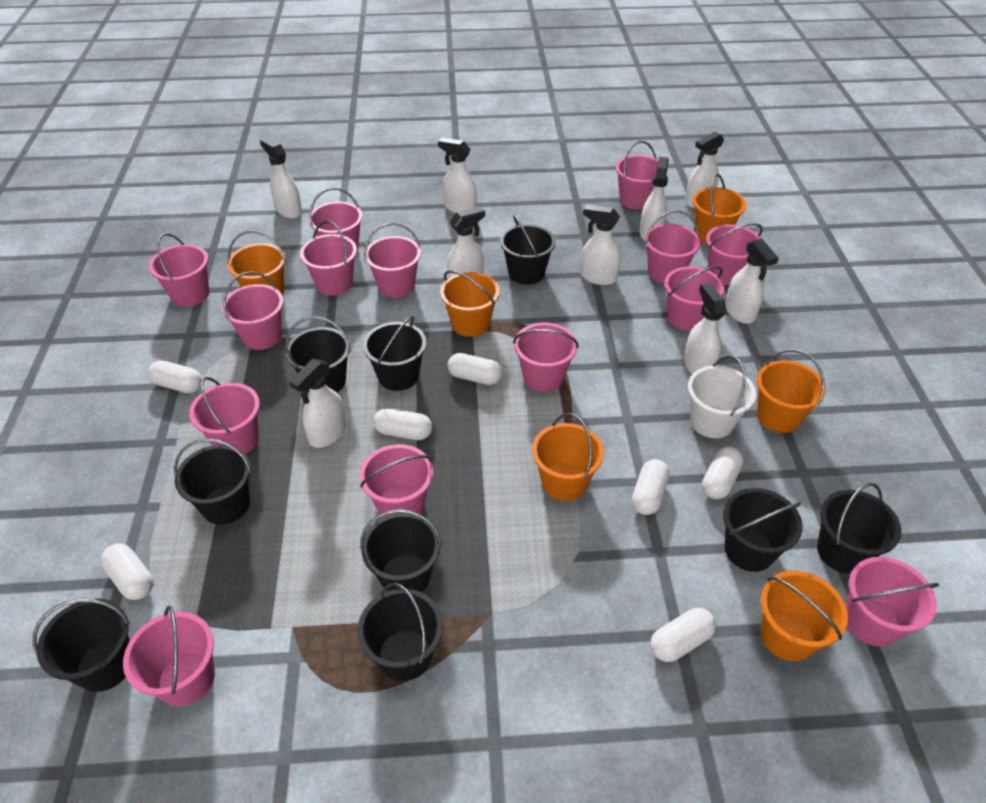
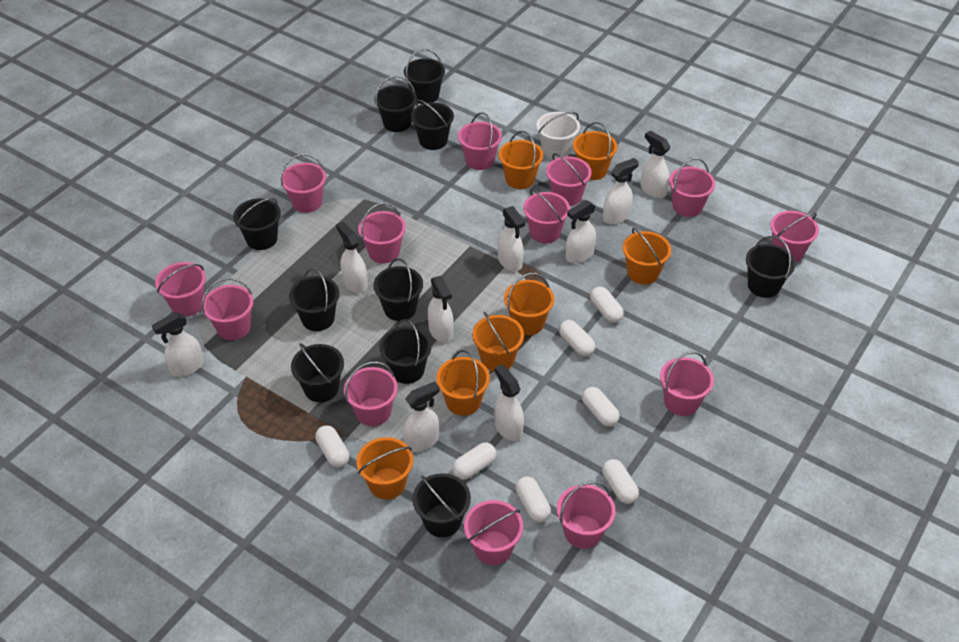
black bucket: [33,598,130,692] [174,438,252,525] [286,316,351,392] [357,583,443,681] [360,509,442,592] [363,316,426,391] [500,215,556,285] [723,488,803,572] [817,483,901,574] = 9 -> [233,198,281,250] [289,268,339,331] [291,343,344,402] [373,258,423,321] [374,76,417,132] [379,319,432,384] [404,49,445,104] [411,99,454,150] [412,473,471,537] [746,236,795,298] = 10
orange bucket: [227,230,286,296] [440,270,500,337] [532,413,604,501] [693,174,746,243] [757,349,826,433] [760,571,848,661] = 6 -> [356,437,413,499] [436,350,490,416] [472,312,524,372] [499,131,543,189] [504,273,554,335] [573,122,617,180] [623,228,671,285] = 7
pink bucket: [123,605,215,706] [149,233,209,307] [189,377,260,454] [222,271,284,350] [300,221,357,296] [308,188,363,251] [359,444,433,518] [364,223,421,298] [513,322,579,392] [616,141,658,210] [645,210,701,284] [664,266,724,331] [706,223,763,285] [846,557,939,646] = 14 -> [155,262,206,317] [202,278,253,340] [280,154,326,213] [344,361,398,426] [358,203,406,263] [458,112,502,170] [464,500,523,565] [523,189,570,243] [546,153,591,206] [557,481,616,549] [660,351,714,416] [669,158,715,217] [771,211,819,262] = 13

